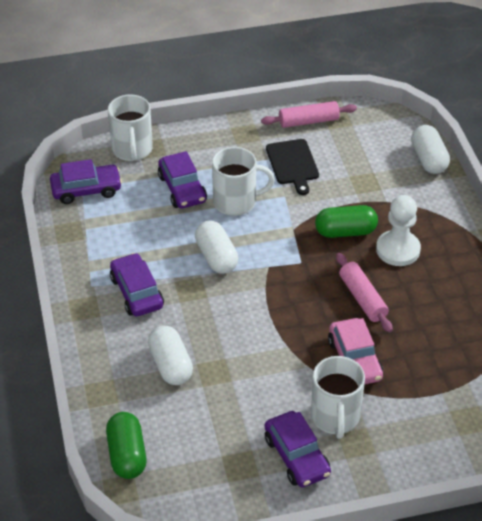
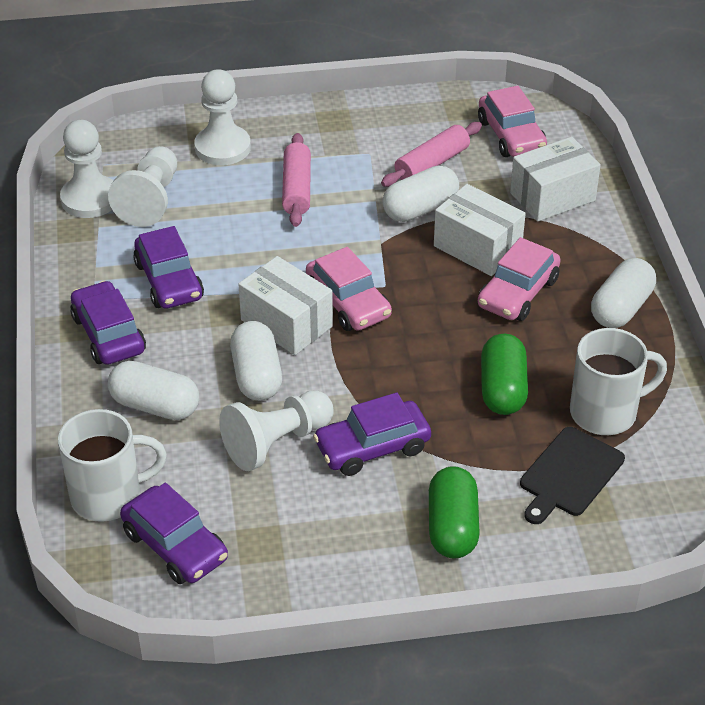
pink car: [328,318,383,385] = 1 -> [306,247,392,331] [478,86,547,157] [478,237,560,321] = 3
white box: none = 0 -> [238,256,333,355] [434,184,526,276] [510,137,601,222] = 3
white capsule: [148,326,193,385] [195,221,238,274] [411,125,450,174] = 3 -> [108,361,199,420] [230,321,282,401] [382,165,459,222] [591,258,656,328] = 4
white mug: [108,95,153,161] [212,147,275,216] [311,356,365,439] = 3 -> [58,409,167,522] [570,328,667,435] = 2
white pawn: [376,195,421,266] = 1 -> [60,120,113,218] [108,146,177,227] [194,69,251,165] [219,390,334,471] = 4

